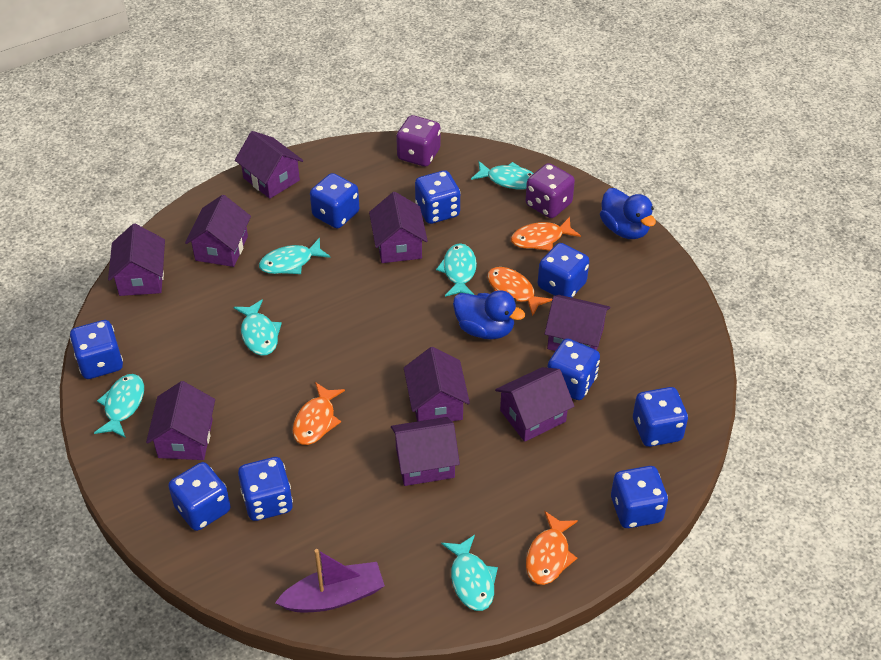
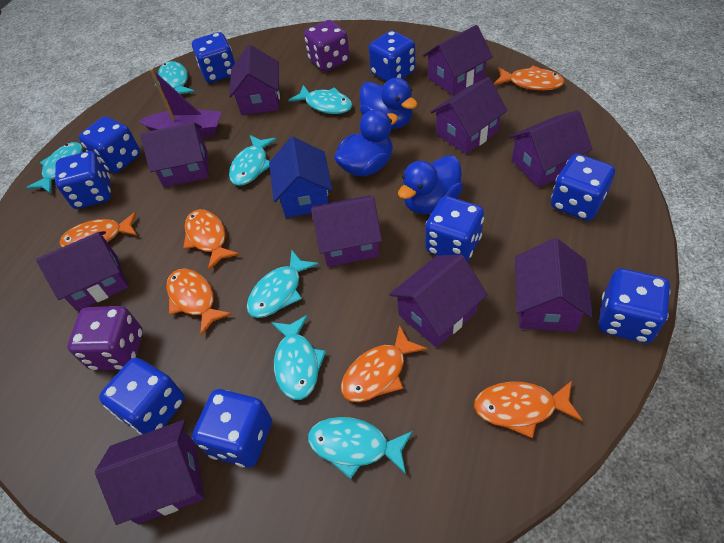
blue duck: [453,290,525,339] [600,188,656,239] = 2 -> [334,109,398,177] [360,78,418,129] [398,155,463,214] = 3
blue house: none = 0 -> [269,137,332,218] = 1
orange fish: [293,382,345,445] [487,267,552,316] [511,217,581,251] [526,511,578,585] = 4 -> [59,212,138,247] [166,269,232,336] [183,210,239,270] [341,325,428,402] [474,381,583,438] [494,66,564,91] = 6
purple house: [108,224,165,296] [146,381,215,460] [185,195,251,267] [235,131,303,199] [369,192,428,263] [391,417,460,486] [404,347,470,422] [495,367,574,442] [545,295,610,351] = 9 -> [36,231,128,311] [95,420,204,525] [140,122,209,187] [229,45,280,115] [311,195,382,267] [389,255,488,348] [423,25,493,95] [431,77,508,154] [509,110,592,188] [515,238,593,332] = 10
turquoise fish: [94,374,144,438] [233,299,282,356] [259,238,331,274] [436,243,477,297] [441,535,498,611] [471,161,534,189] = 6 -> [26,142,83,194] [154,61,195,94] [229,135,277,186] [247,250,319,318] [271,315,326,400] [288,85,352,114] [308,417,413,479] = 7

